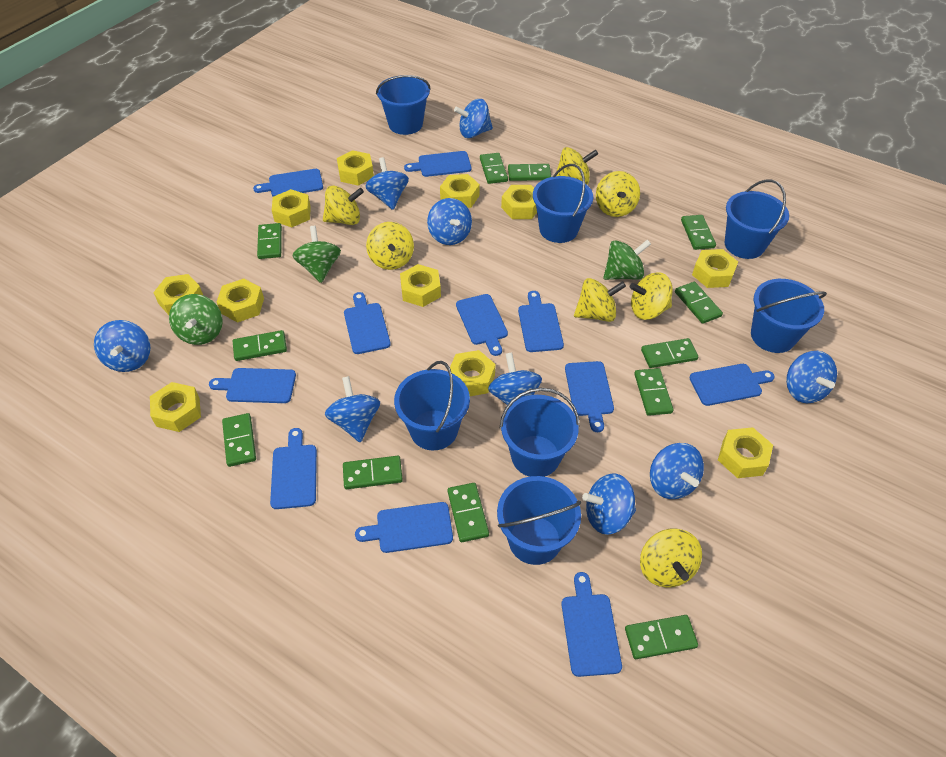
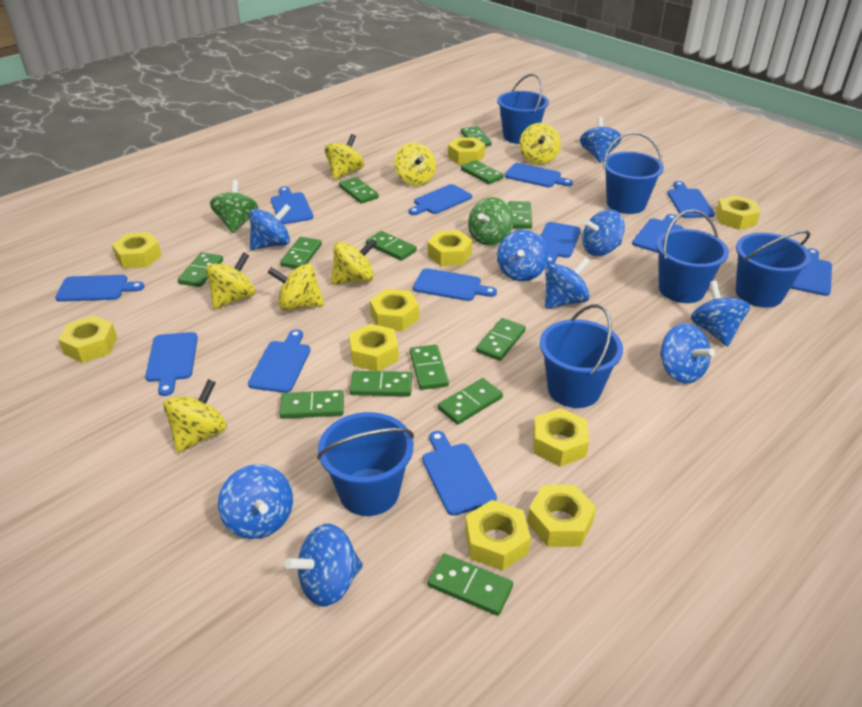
blue bucket: [376,75,431,135] [394,361,470,450] [497,476,581,565] [500,388,580,477] [533,164,593,243] [725,180,789,259] [751,279,827,353] = 7 -> [317,412,414,516] [497,74,549,144] [540,304,623,408] [603,132,664,214] [656,210,729,303] [736,230,811,308] = 6
blue cutting board: [209,368,296,403] [253,169,323,196] [270,428,317,509] [344,292,391,354] [355,502,453,553] [404,151,471,177] [456,294,508,356] [518,291,564,352] [561,572,622,677] [565,361,614,432] [690,364,775,406] = 11 -> [55,275,144,302] [145,332,198,396] [248,329,310,393] [271,187,314,224] [408,184,472,215] [413,268,497,301] [422,431,497,516] [505,163,573,187] [541,222,581,265] [632,214,684,253] [667,181,715,218] [791,248,832,296] = 12
green domino: [222,413,256,467] [233,330,287,361] [257,223,282,259] [343,456,403,489] [448,483,489,542] [480,153,508,184] [508,164,551,181] [625,615,698,659] [634,368,674,416] [641,338,698,368] [675,282,723,324] [681,215,716,250] = 12 -> [178,253,223,287] [280,237,322,269] [280,390,344,419] [339,177,379,204] [350,371,412,396] [366,231,417,261] [410,345,449,390] [428,553,513,616] [438,378,503,425] [461,126,492,147] [461,160,504,184] [476,318,526,361] [508,201,532,229] = 13
green spinning top: [169,294,223,345] [292,226,341,283] [603,239,651,280] = 3 -> [210,180,258,233] [468,197,514,246] = 2
yellow nut: [150,382,201,432] [153,274,203,315] [217,279,264,323] [272,189,311,227] [337,150,374,186] [400,264,441,307] [440,174,480,208] [450,350,496,396] [501,185,537,219] [692,249,738,288] [718,427,773,478] = 11 -> [58,315,117,363] [112,232,162,269] [349,324,399,371] [370,289,419,331] [428,230,473,266] [448,137,485,164] [465,500,531,571] [527,485,596,547] [533,408,589,467] [716,195,760,230] = 10

